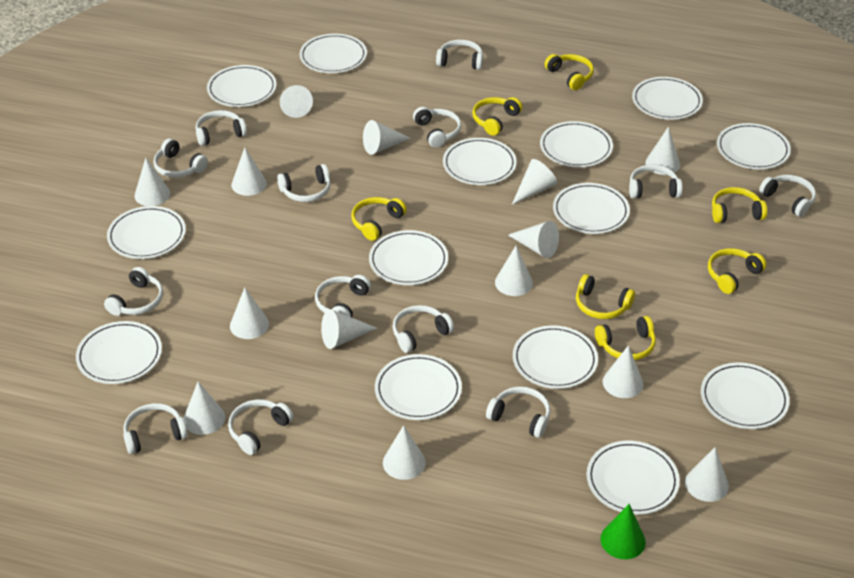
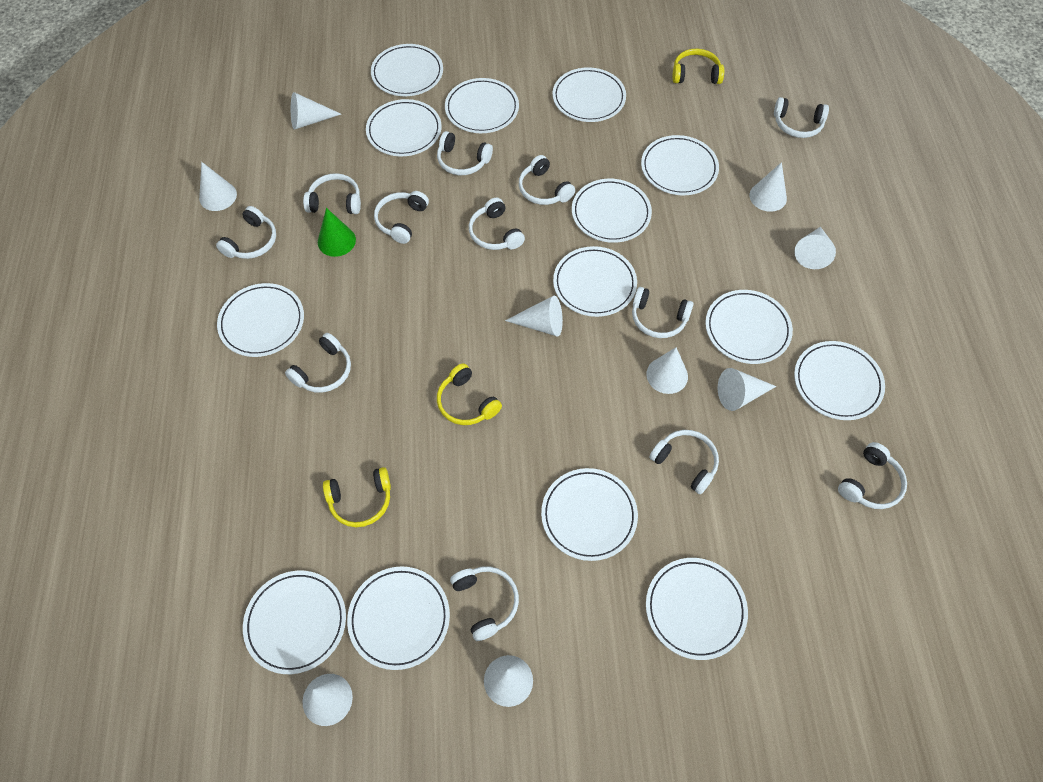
white cone: [134,158,170,206] [184,381,225,435] [230,288,269,339] [231,148,267,196] [280,85,313,118] [321,309,377,349] [363,120,411,155] [383,425,426,480] [495,246,533,296] [508,221,559,258] [512,159,557,204] [602,345,644,398] [645,127,680,175] [685,447,729,502] = 14 -> [199,162,237,211] [291,92,341,130] [303,674,353,726] [484,655,533,707] [505,295,563,337] [646,347,688,394] [718,368,776,411] [750,162,787,212] [794,227,836,269] = 9
white headphones: [104,267,163,316] [123,403,188,454] [153,138,208,178] [195,110,247,146] [228,399,294,455] [277,164,331,202] [315,275,371,318] [393,305,454,353] [413,107,461,148] [436,40,483,70] [486,387,550,438] [629,164,683,198] [759,175,816,217] = 13 -> [216,206,276,259] [285,333,351,393] [303,173,361,214] [374,191,429,244] [437,131,493,175] [450,566,519,641] [469,198,525,250] [519,155,575,205] [632,287,694,338] [649,430,719,494] [774,97,829,138] [838,442,907,509] = 12
yellow headphones: [351,197,407,241] [472,97,523,136] [544,54,594,90] [576,274,635,319] [595,316,656,360] [708,248,767,294] [712,187,767,223] = 7 -> [323,467,391,527] [437,363,502,425] [672,48,724,84] = 3

